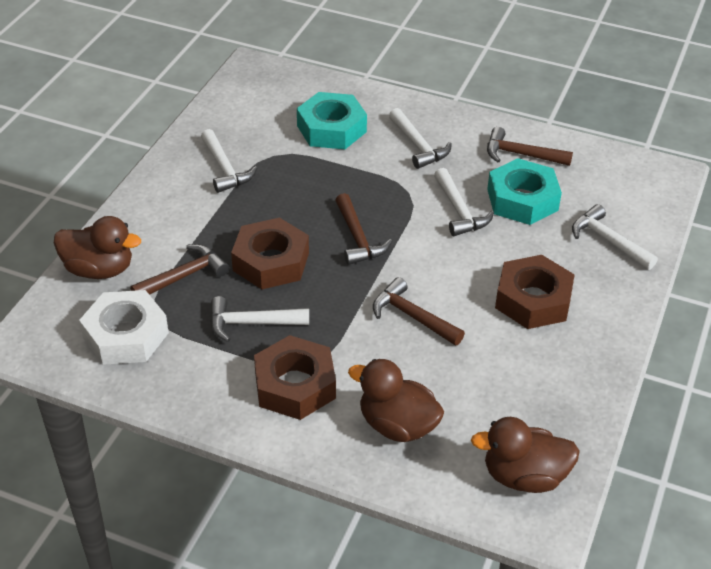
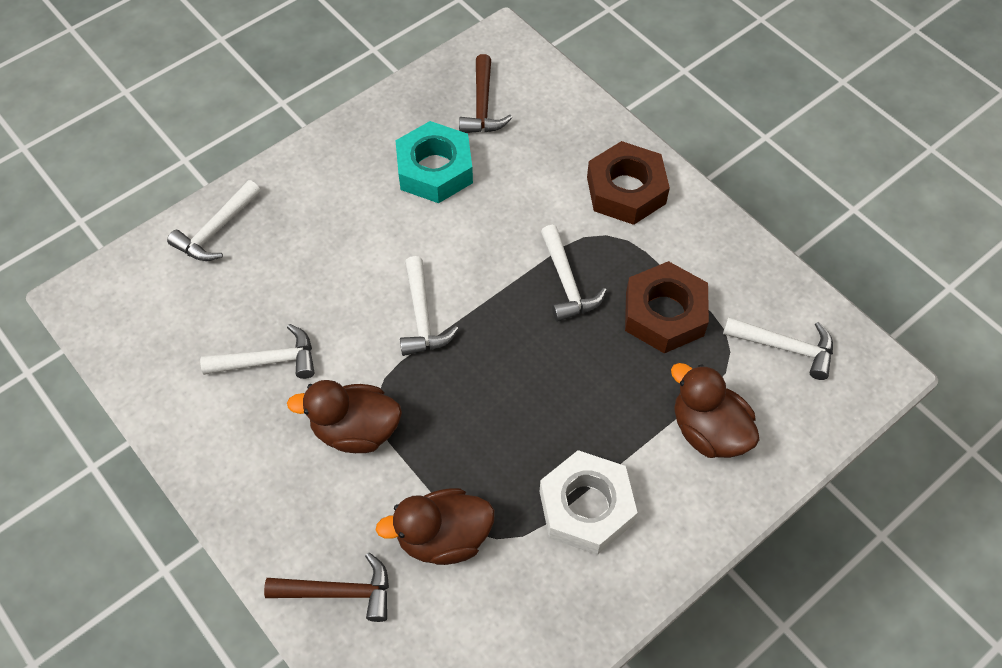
brown hammer: [130,244,229,295] [335,193,392,265] [373,277,465,346] [487,127,573,166] = 4 -> [264,553,389,622] [459,54,512,133] = 2
brown nut: [231,218,309,289] [254,335,336,420] [495,255,575,329] = 3 -> [587,141,670,225] [625,261,709,353] = 2
turquoise nut: [297,92,367,149] [487,158,562,225] = 2 -> [395,121,473,203] = 1

